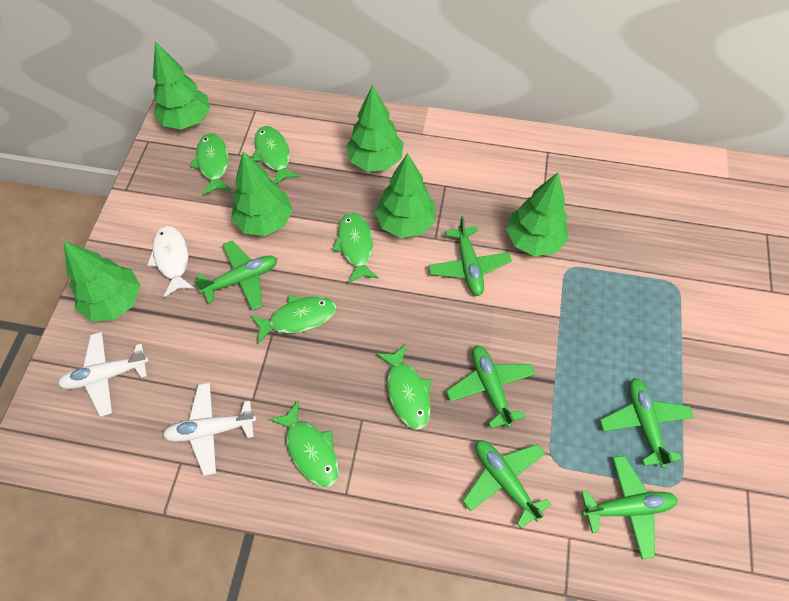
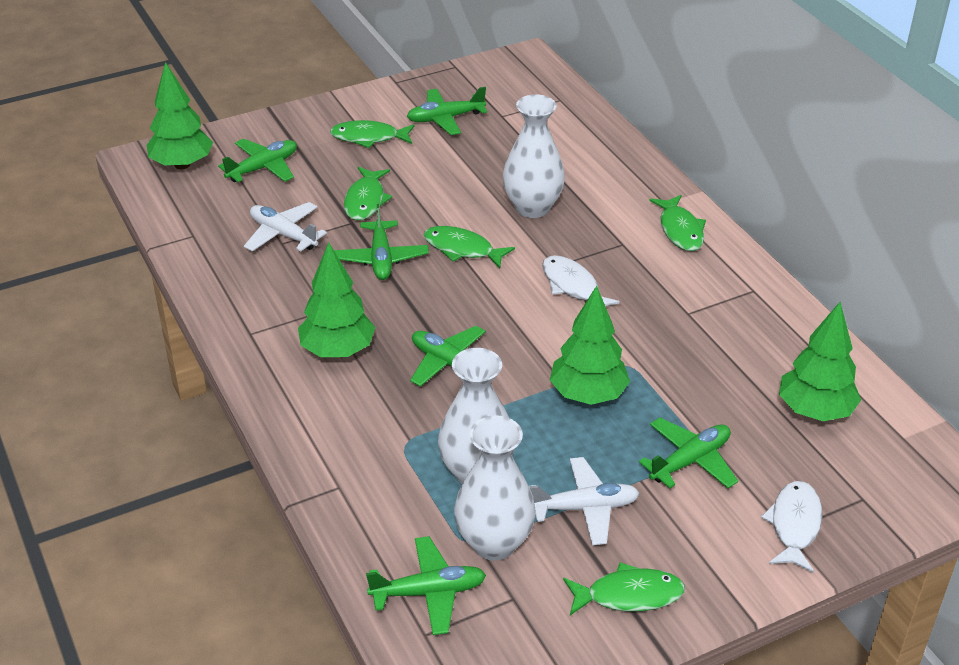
green fish: [190,133,232,195] [251,295,336,344] [253,126,300,184] [269,400,339,488] [332,213,379,283] [376,344,432,430] = 6 -> [330,120,415,148] [344,167,392,220] [424,226,515,268] [563,562,685,615] [649,195,706,251] = 5
green tree: [63,241,141,321] [153,42,210,130] [231,151,293,236] [346,85,403,171] [375,153,436,238] [506,172,568,256] = 6 -> [147,62,213,169] [298,242,375,357] [550,286,630,405] [779,302,861,421] = 4
white fish: [147,226,195,297] = 1 -> [542,255,620,306] [761,481,822,573] = 2
white vase: none = 0 -> [438,348,514,484] [454,415,536,561] [503,94,565,218] = 3

